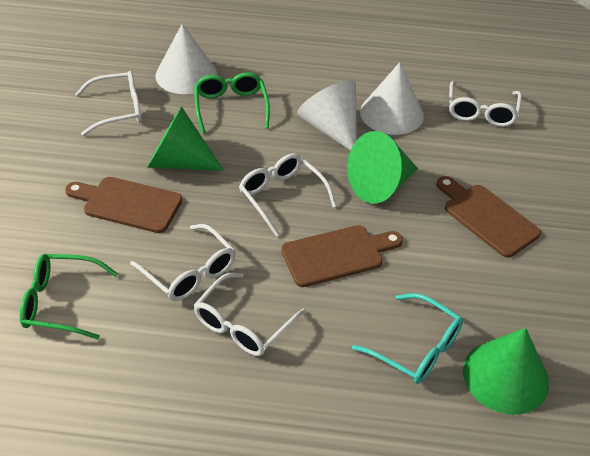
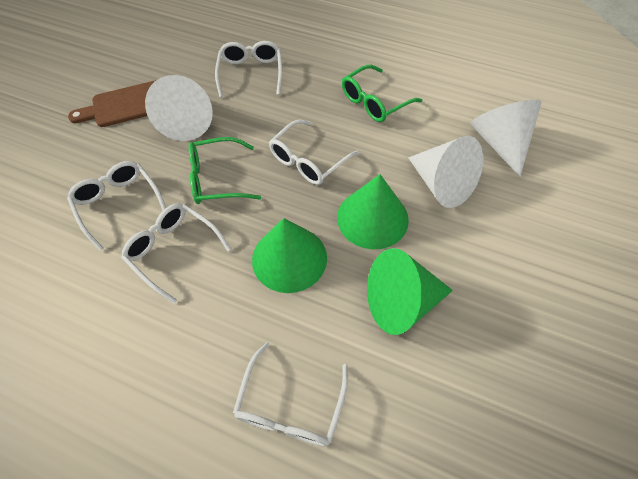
brown cutting board: [65,177,182,233] [281,225,403,287] [436,176,541,258] = 3 -> [68,80,156,127] = 1
turquoise glasses: [352,293,463,384] = 1 -> none = 0

